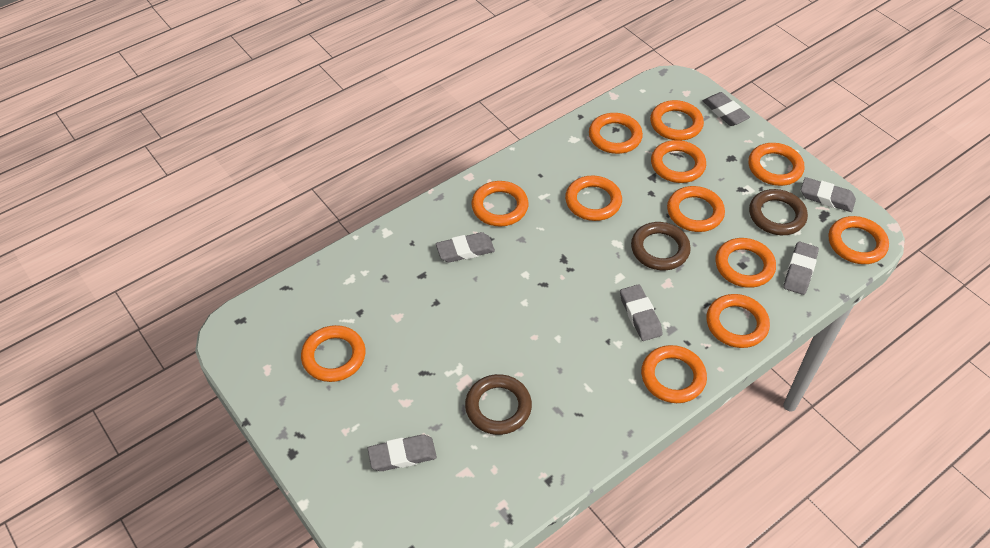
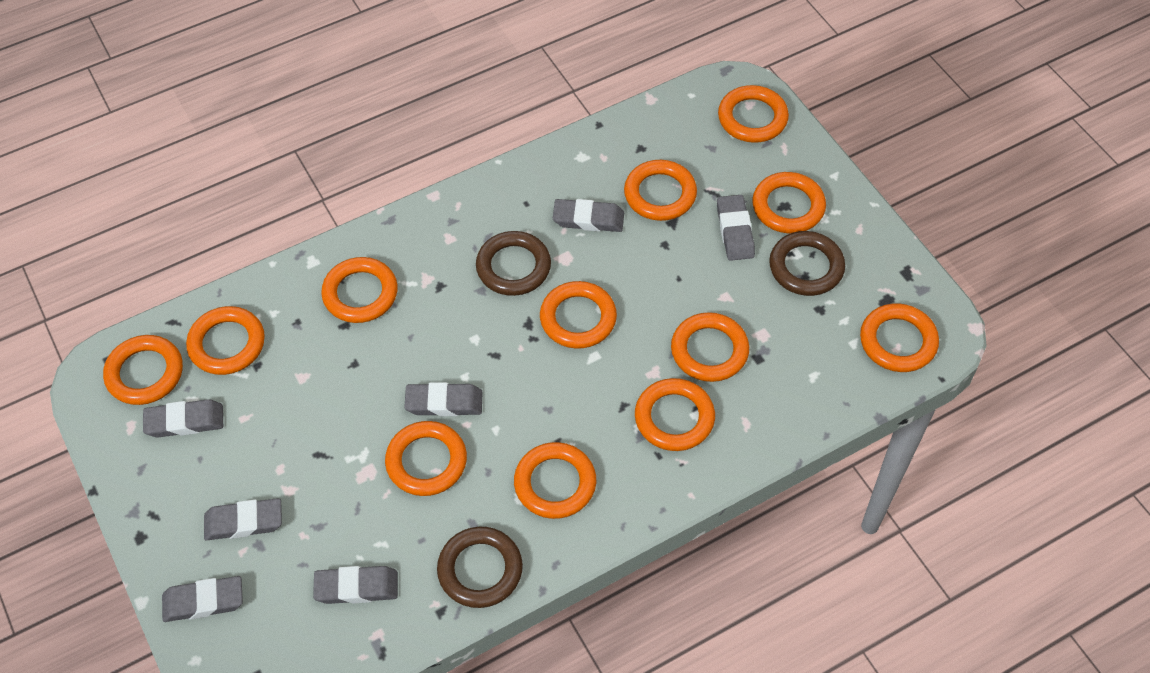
grey eraser: [367,434,437,471] [436,232,495,262] [620,284,663,341] [703,92,750,126] [783,241,819,295] [801,177,856,212] = 6 -> [143,399,223,438] [162,576,243,622] [204,498,282,540] [313,566,398,604] [405,382,483,416] [553,199,624,232] [717,195,755,261] = 7

